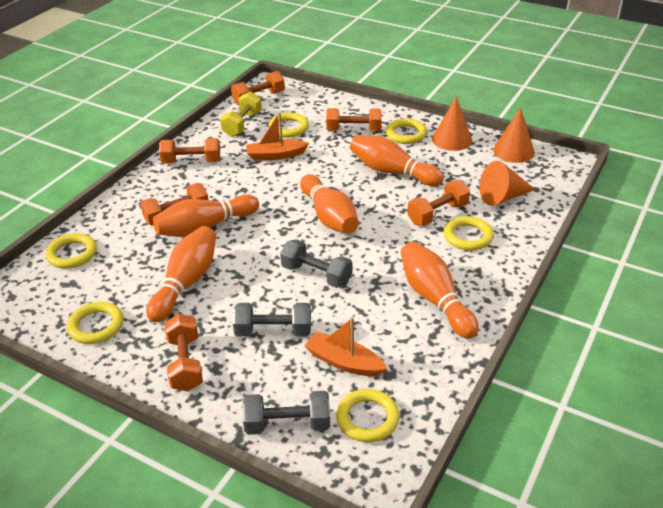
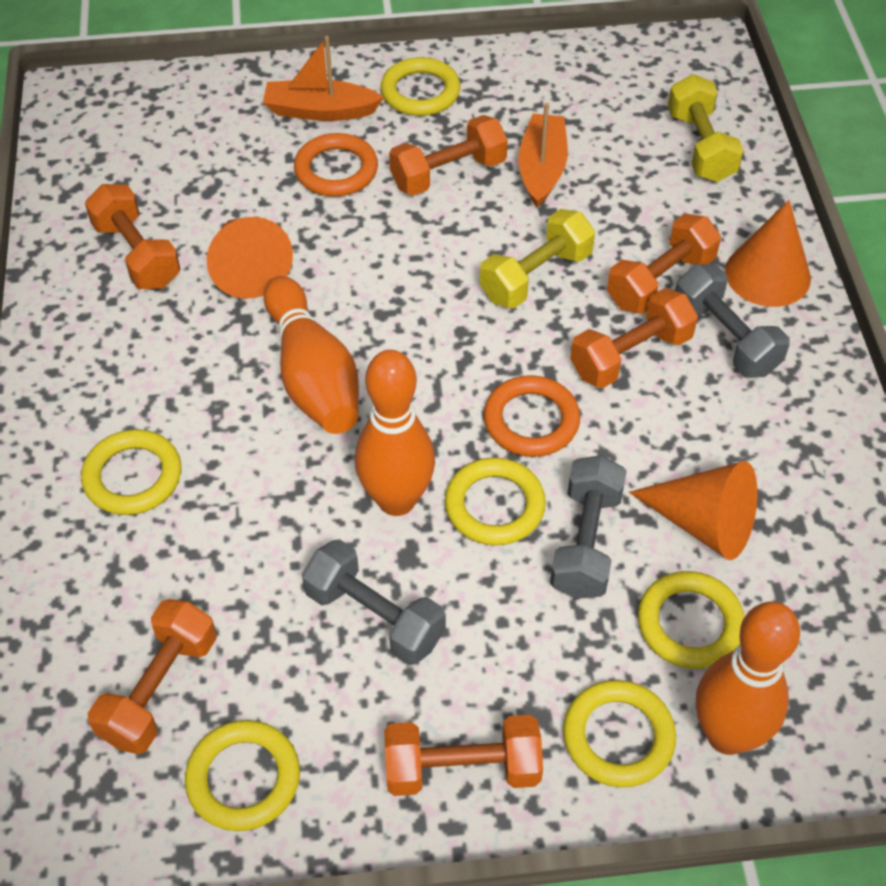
orange bowling pin: [146,226,216,322] [153,194,259,237] [300,174,359,234] [350,135,444,186] [401,241,479,338] = 5 -> [264,276,359,434] [355,350,435,516] [696,601,800,755] = 3
orange ring: none = 0 -> [294,133,378,197] [483,375,580,457] = 2
yellow dumbbell: [220,91,262,137] = 1 -> [480,209,595,308] [668,74,744,182] = 2

